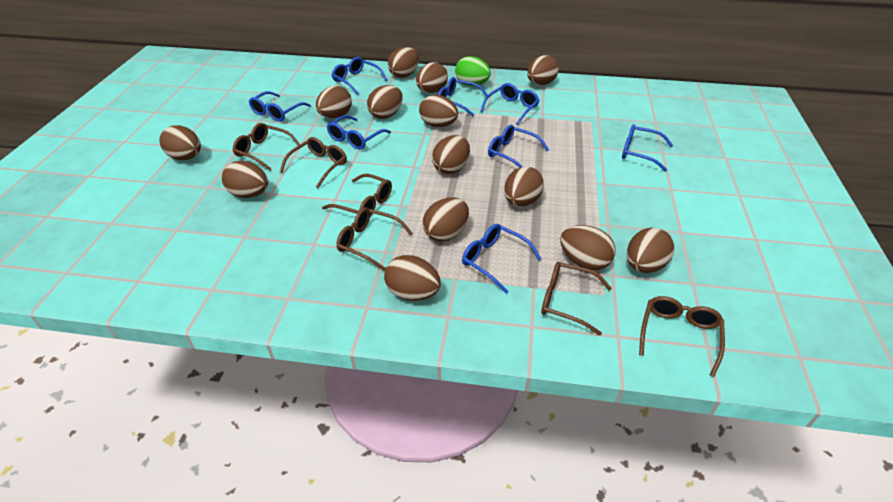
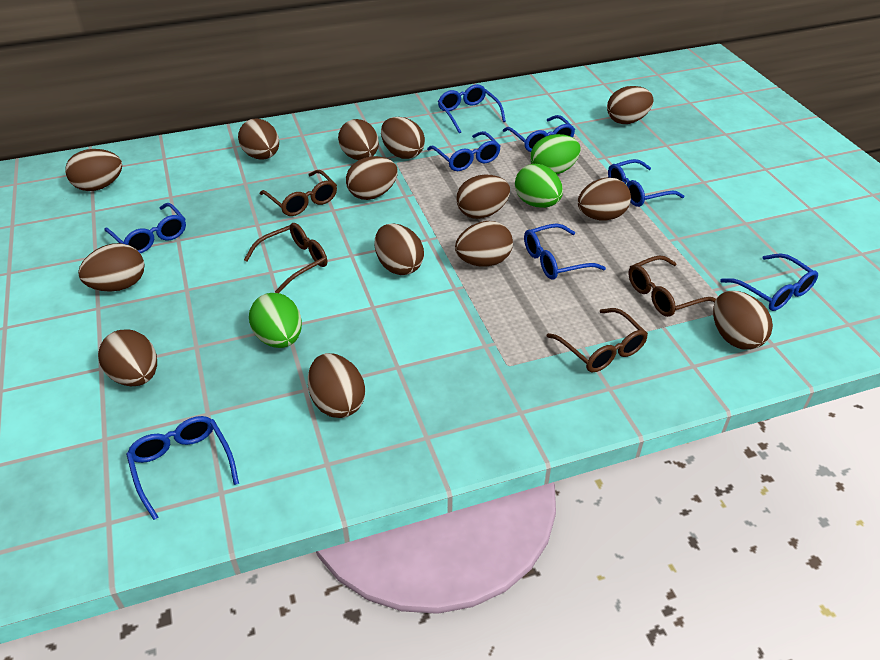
brown glasses: [233,123,300,170] [280,137,347,188] [322,174,392,216] [336,207,413,271] [541,262,612,335] [639,296,725,377] = 6 -> [244,223,327,293] [260,170,337,216] [547,308,648,372] [628,255,716,317] = 4
green egg: [455,56,491,86] = 1 -> [249,293,302,348] [515,164,563,208] [530,134,581,174] = 3

